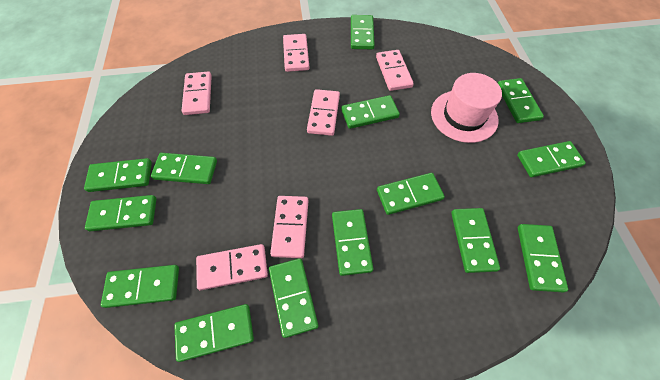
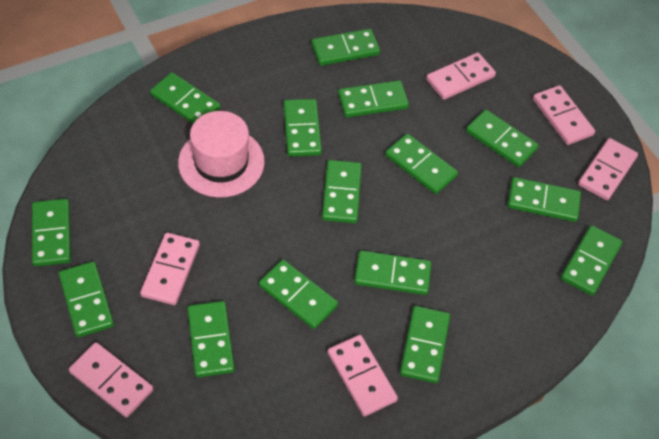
green domino: [84,158,152,192] [85,195,156,231] [101,265,179,308] [151,153,217,184] [174,304,254,362] [269,258,318,338] [332,209,373,276] [341,95,400,129] [351,15,375,49] [377,173,445,215] [451,208,500,273] [498,78,544,123] [517,141,586,177] [518,224,568,292] = 14 -> [32,199,71,267] [59,261,114,337] [150,72,221,123] [187,301,235,378] [259,260,338,329] [284,99,322,157] [311,29,380,66] [322,160,362,223] [338,80,409,117] [354,250,431,295] [385,134,458,194] [400,306,450,383] [466,110,539,167] [508,177,581,222] [561,225,622,296] = 15

